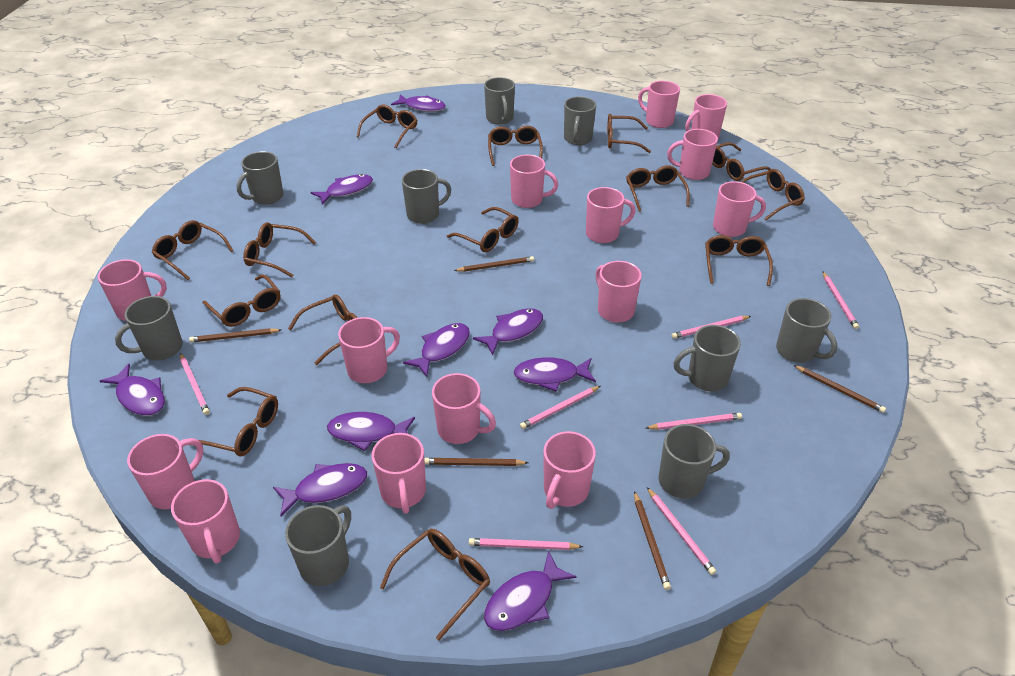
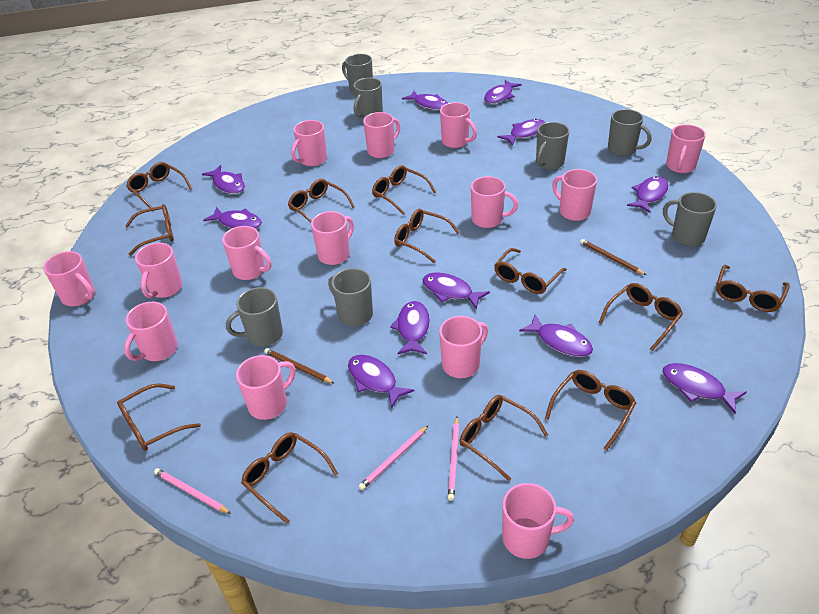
brown glasses: [152,220,234,280] [199,387,278,457] [203,274,281,327] [243,222,316,277] [288,294,357,365] [356,104,417,148] [380,529,490,640] [447,207,519,252] [488,126,543,166] [607,114,651,153] [626,165,690,212] [705,235,773,286] [712,142,771,181] [741,169,805,220] = 14 -> [117,383,201,451] [125,204,174,256] [126,162,192,208] [241,432,338,524] [288,179,355,223] [372,165,436,215] [394,209,460,263] [460,395,548,481] [494,248,567,294] [545,370,636,450] [599,283,683,351] [716,265,790,312] = 12
brown pencil: [189,328,281,342] [424,458,529,466] [454,256,534,272] [634,491,671,590] [793,365,886,413] = 5 -> [264,348,335,384] [580,239,646,275] = 2
grey mug: [115,296,183,360] [237,151,284,205] [285,505,351,586] [402,169,451,224] [484,77,515,124] [564,96,596,145] [659,424,730,499] [674,325,741,392] [776,298,838,363] = 9 -> [226,287,283,346] [328,268,373,326] [342,54,373,94] [354,78,383,120] [536,122,569,170] [608,109,652,156] [663,192,717,246] = 7
pink pencil: [180,353,210,415] [469,538,583,550] [520,386,600,429] [646,413,742,430] [647,487,716,575] [672,316,751,339] [823,272,859,329] = 7 -> [154,468,231,514] [359,425,429,490] [448,417,459,501] = 3
purple fish: [100,364,165,416] [273,463,367,516] [310,174,373,205] [327,412,415,451] [391,94,446,112] [403,323,470,377] [473,308,543,356] [484,550,577,631] [513,357,596,391] = 9 -> [202,165,245,194] [203,207,262,229] [348,355,414,408] [390,301,430,355] [402,91,448,110] [422,273,490,310] [484,80,522,104] [498,119,545,146] [519,314,593,357] [627,176,669,213] [662,363,747,414] = 11

